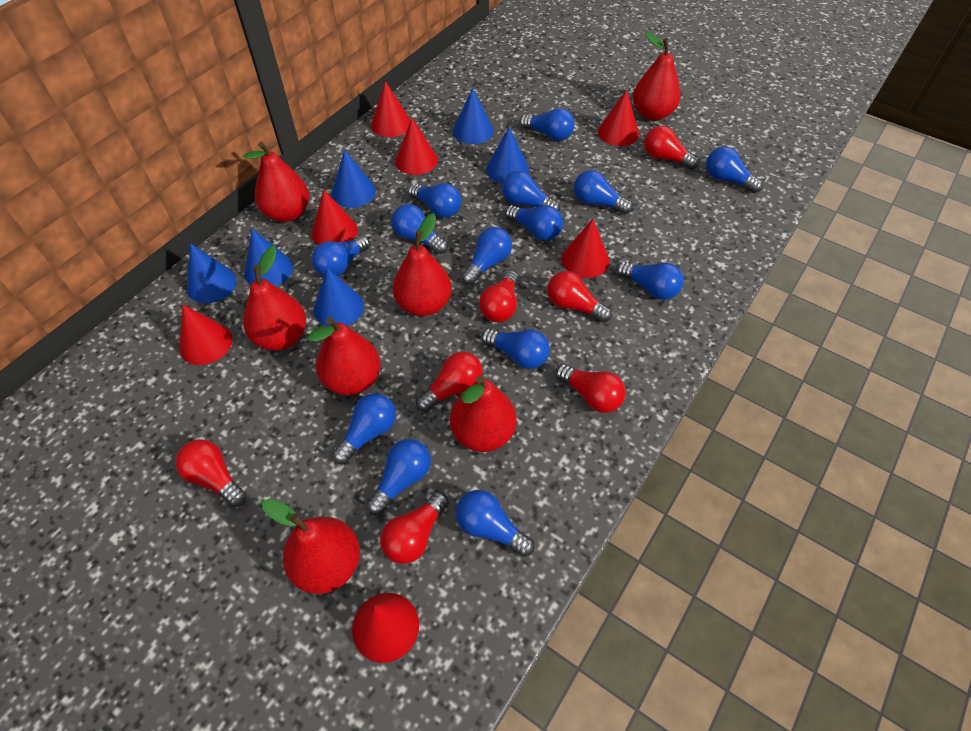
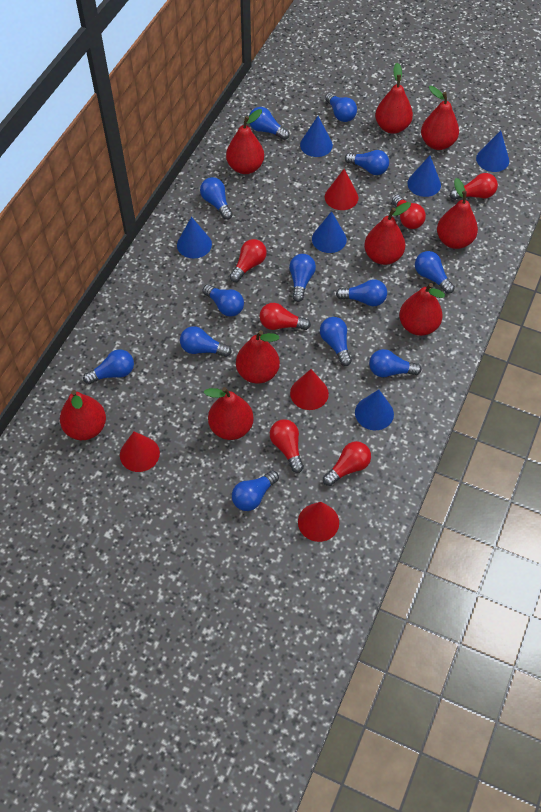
blue light bulb: [312,235,370,276] [332,393,396,464] [367,439,431,515] [391,204,448,254] [408,183,461,218] [456,490,534,557] [462,227,512,285] [481,328,550,369] [502,171,560,212] [505,205,563,241] [519,108,574,141] [574,170,633,214] [616,261,683,300] [706,146,763,193] = 14 -> [83,349,134,384] [180,326,232,357] [200,177,233,220] [202,284,244,317] [232,470,279,511] [249,107,290,140] [289,254,316,302] [320,317,352,366] [325,92,357,122] [336,279,387,306] [345,150,389,175] [369,349,422,377] [415,251,455,294] = 13
red cone: [179,305,232,365] [311,190,358,245] [352,593,419,663] [371,81,411,137] [395,118,438,175] [562,219,609,278] [598,90,639,146] = 7 -> [120,431,160,472] [290,369,329,410] [298,502,339,542] [325,169,358,210] = 4
red light bulb: [175,439,246,507] [380,492,449,564] [416,352,483,412] [479,270,519,322] [547,271,612,322] [555,364,626,413] [644,126,699,170] = 7 -> [230,239,267,282] [259,303,311,330] [270,419,304,473] [323,441,371,486] [392,195,426,229] [450,173,498,200] = 6
red pear: [243,142,309,222] [243,246,306,351] [262,499,360,594] [308,317,381,395] [393,213,452,316] [450,376,517,452] [633,32,681,121] = 7 -> [60,390,106,440] [204,387,254,440] [226,109,264,174] [236,330,280,384] [364,202,411,265] [375,63,413,134] [399,283,445,336] [421,86,459,150] [437,178,478,249] = 9

